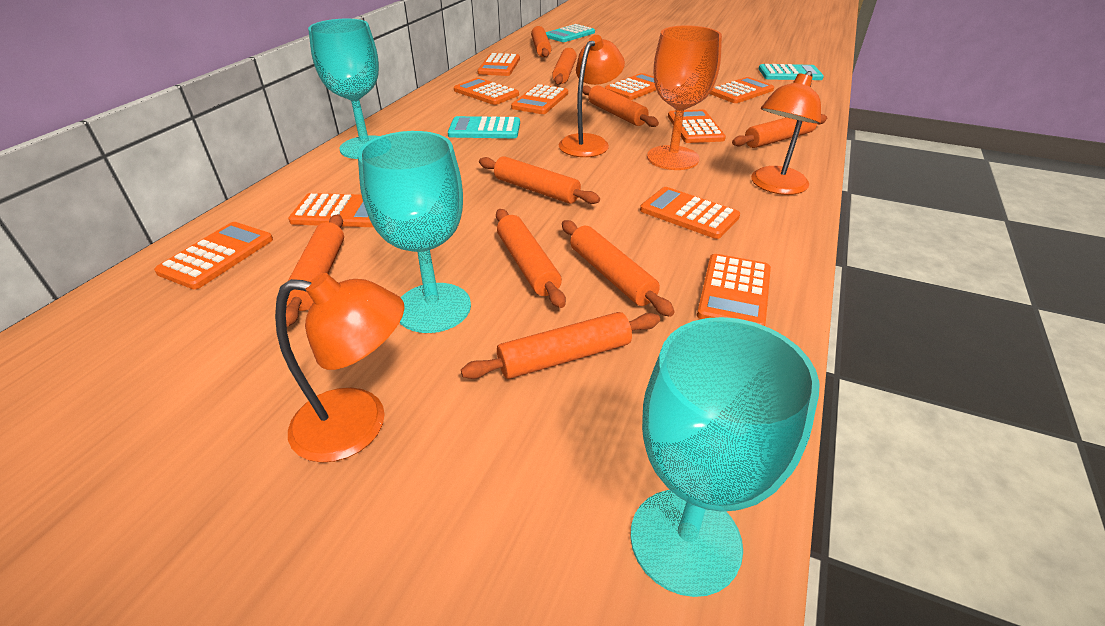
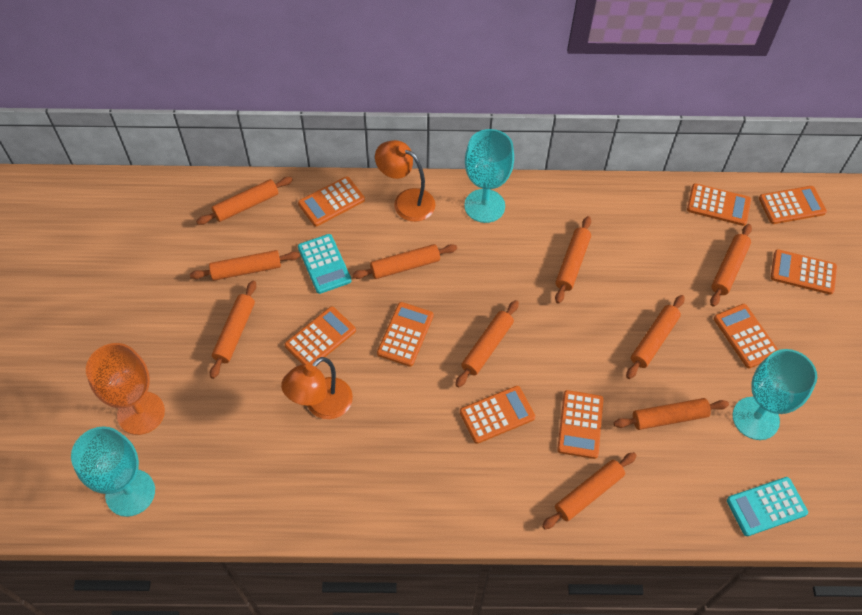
orange calculator: [154,222,273,289] [288,193,373,227] [454,78,519,105] [478,53,520,76] [511,84,568,114] [605,73,656,100] [640,187,740,239] [668,109,726,143] [697,254,771,326] [709,77,774,103] = 10 -> [285,307,356,365] [298,176,365,227] [377,302,434,367] [460,386,535,444] [557,390,603,459] [687,183,751,226] [714,304,778,369] [759,186,827,224] [771,249,837,295] = 9
orange lamp: [275,273,404,463] [559,35,625,157] [751,71,821,195] = 3 -> [281,357,353,419] [375,140,436,222] = 2
orange rolling pin: [286,214,344,326] [461,312,660,379] [479,156,600,204] [496,209,566,308] [531,26,552,57] [552,48,577,85] [562,220,675,317] [582,85,659,127] [732,114,827,148] = 9 -> [190,250,300,281] [196,177,293,225] [210,281,256,379] [352,244,457,279] [456,300,519,387] [542,452,637,529] [555,216,591,304] [614,398,729,430] [626,295,684,379] [710,224,752,307] = 10
turquoise calculator: [448,116,520,138] [546,24,595,42] [759,64,824,80] = 3 -> [298,234,352,294] [727,477,808,536] = 2

